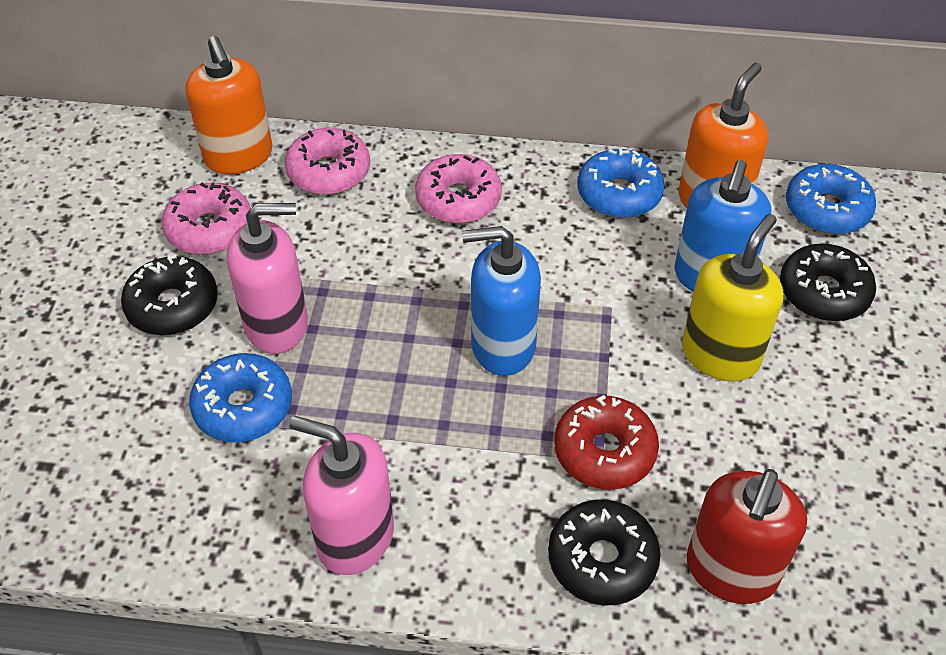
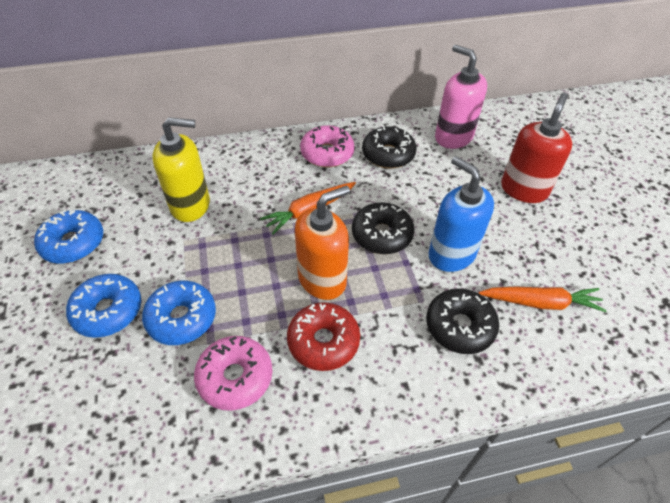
blue soap dispenser: [462,226,541,376] [674,160,771,292] = 2 -> [428,156,494,272] = 1
orange carrot: none = 0 -> [260,182,356,234] [478,287,607,312] = 2
orange soap dispenser: [185,36,272,174] [678,63,768,208] = 2 -> [295,185,350,300] = 1
pink donut: [162,183,251,255] [285,128,370,195] [415,154,502,223] = 3 -> [194,336,272,411] [300,125,355,168] = 2
pink soap dispenser: [227,203,308,354] [289,416,394,575] = 2 -> [435,45,487,149] = 1

